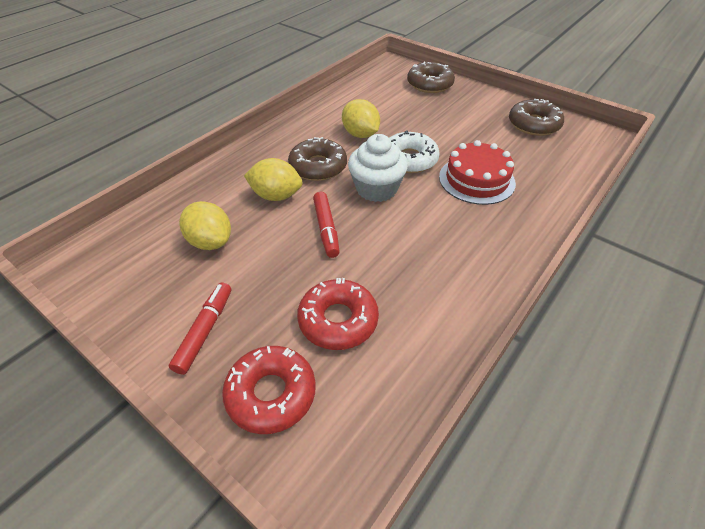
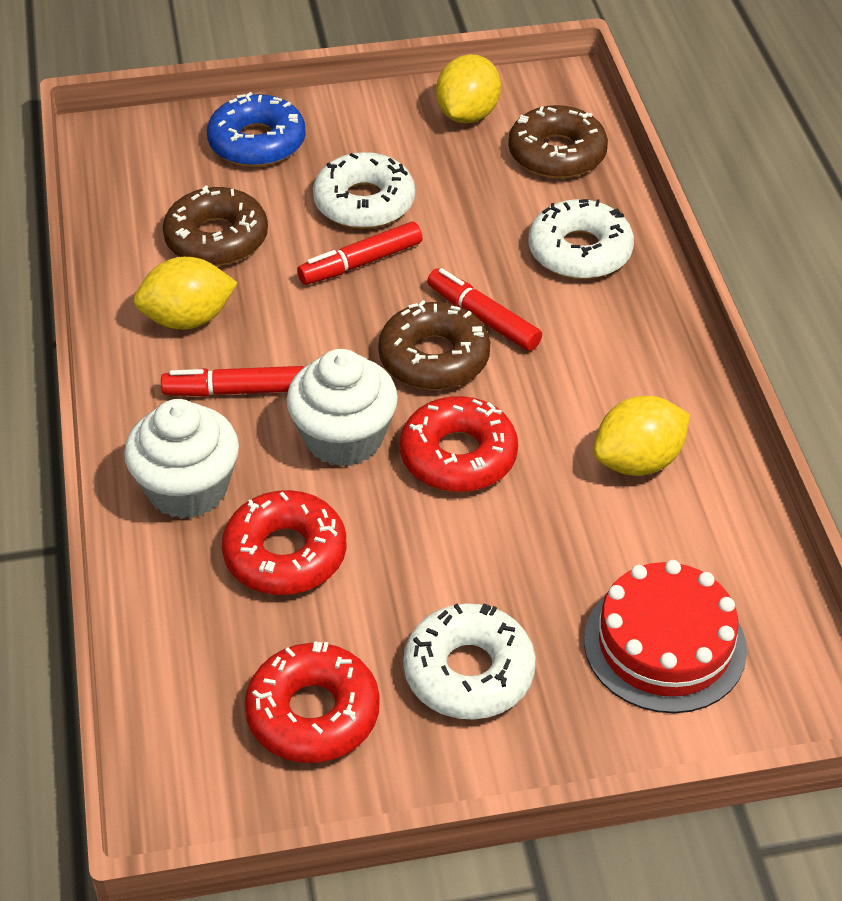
blue donut: none = 0 -> [207,92,306,167] = 1
red donut: [222,346,316,434] [297,278,379,350] = 2 -> [222,490,347,595] [245,641,380,763] [400,396,518,492] = 3
red marker: [169,282,231,375] [313,192,340,258] = 2 -> [161,366,304,397] [297,222,422,285] [427,268,542,351] = 3
white cupcake: [348,134,408,202] = 1 -> [124,399,239,519] [286,349,398,467] = 2
white donut: [389,130,440,173] = 1 -> [313,152,415,229] [403,603,535,720] [528,199,634,279] = 3

